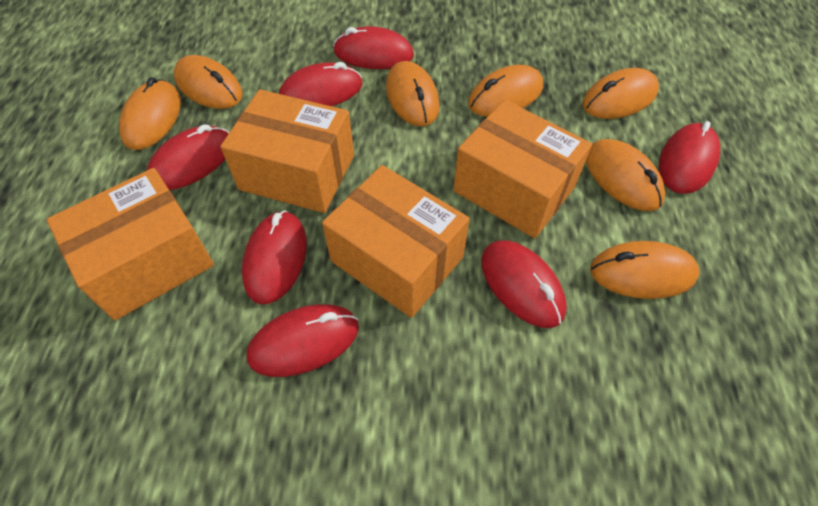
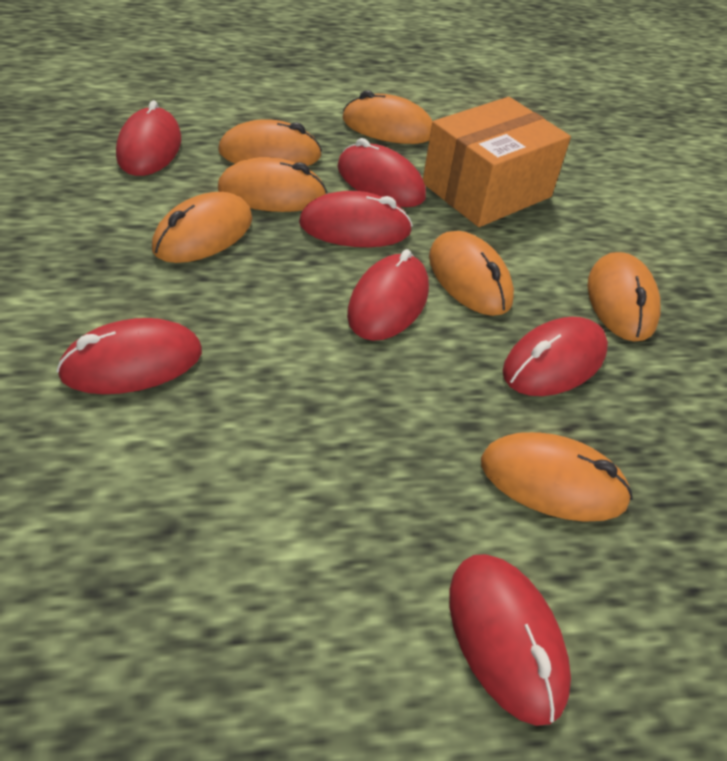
orange box: [46,168,214,320] [220,89,354,213] [322,165,470,318] [453,100,592,238] = 4 -> [423,97,571,227] = 1

